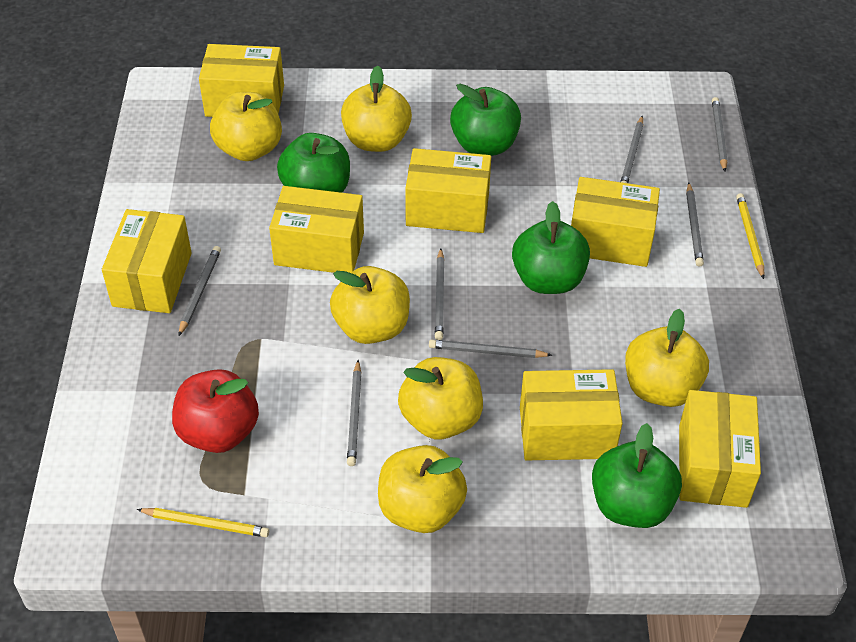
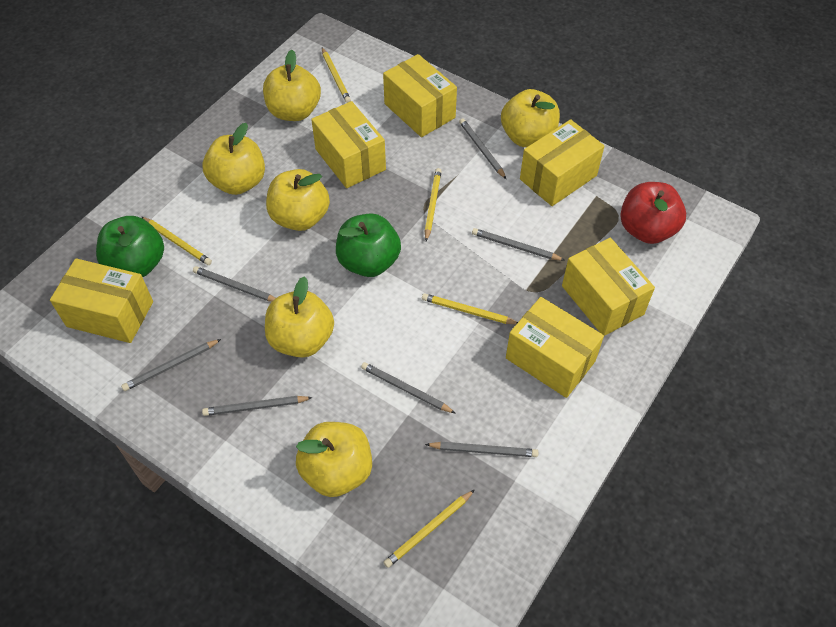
green apple: [277,133,350,193] [450,84,521,156] [512,201,590,294] [592,423,682,528] = 4 -> [96,216,164,277] [336,213,401,277] = 2
yellow box: [102,209,192,313] [199,44,284,117] [269,186,364,273] [405,148,491,233] [520,369,623,460] [571,177,660,267] [679,390,761,508] = 7 -> [50,258,153,343] [311,101,386,188] [383,54,457,137] [506,297,604,398] [520,119,604,206] [562,238,655,336] = 6
yellow pencil: [137,508,269,537] [736,193,764,279] = 2 -> [142,217,212,265] [322,47,351,103] [383,490,474,568] [422,293,518,324] [425,168,442,241] = 5

